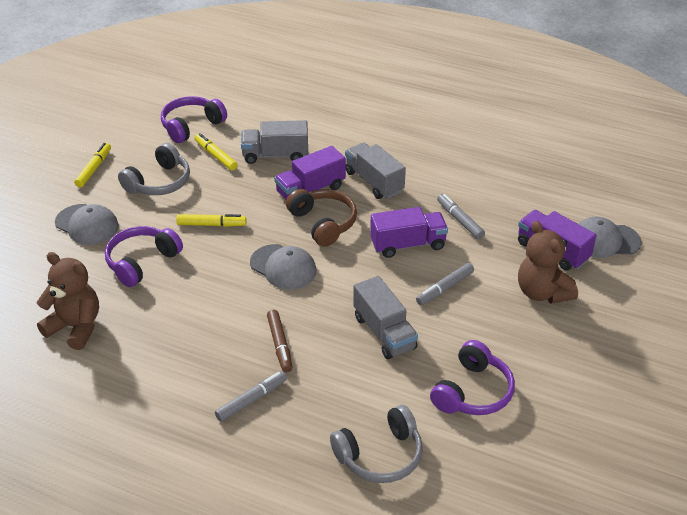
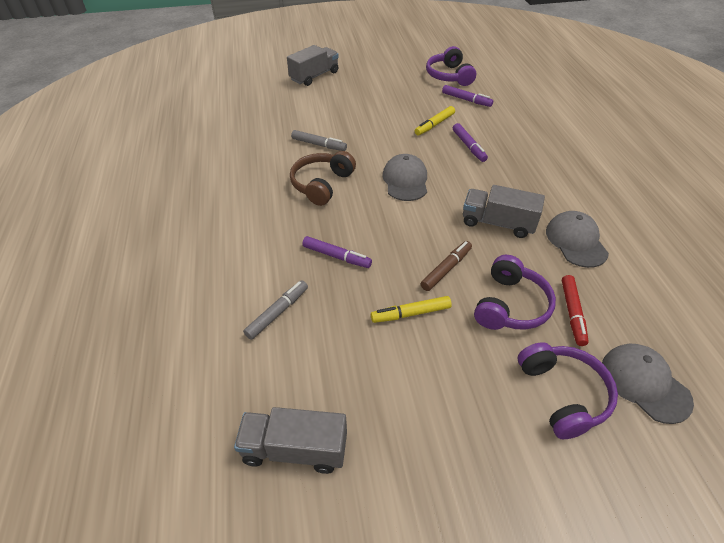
brown teddy bear: [36,252,99,350] [518,221,578,304] = 2 -> none = 0
grey headphones: [118,143,190,195] [330,405,423,483] = 2 -> none = 0
grey marker: [215,371,287,422] [416,263,474,305] [437,194,485,239] = 3 -> [243,280,308,340] [291,130,347,151] = 2
purple marker: none = 0 -> [302,236,372,268] [442,85,493,107] [453,123,488,162] = 3
purple truck: [274,146,346,200] [370,207,448,258] [518,210,597,271] = 3 -> none = 0
red marker: none = 0 -> [562,275,589,346] = 1
yellow marker: [74,143,111,188] [176,214,246,227] [195,133,238,171] = 3 -> [371,296,452,323] [415,106,455,136] = 2

